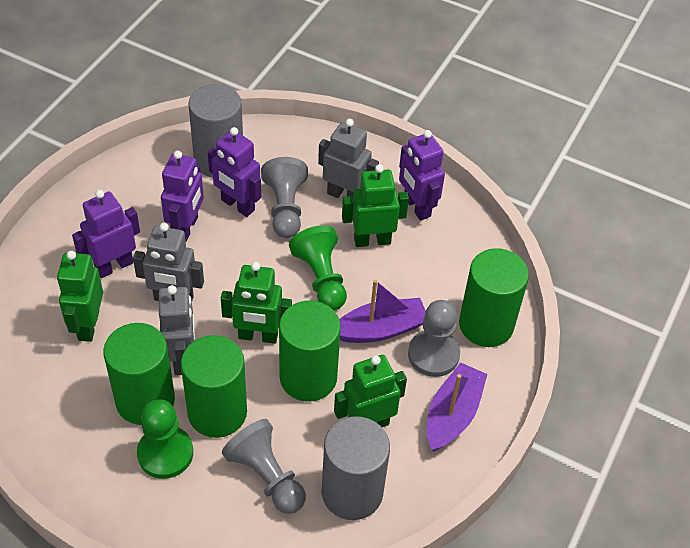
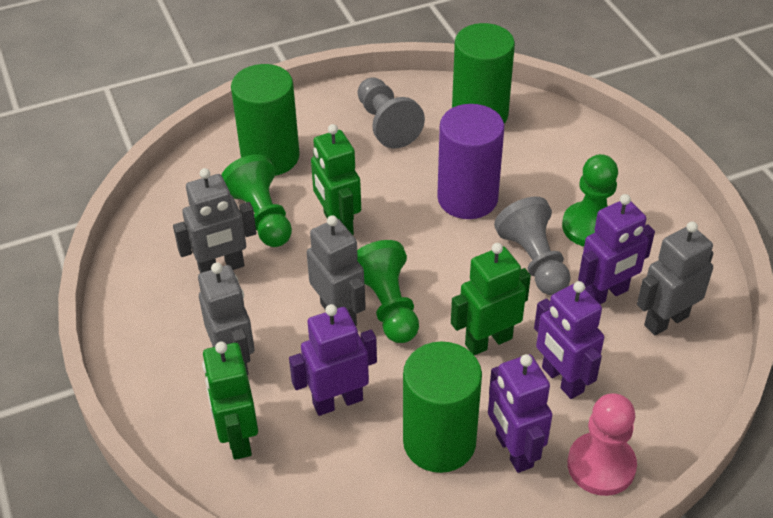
green cylinder: [103,323,175,425] [181,335,247,438] [279,301,341,402] [459,249,529,347] = 4 -> [231,64,300,176] [403,342,482,473] [452,23,515,124] = 3
green pawn: [137,399,193,479] [289,225,347,310] = 2 -> [222,154,292,247] [357,240,419,343] [562,154,618,246] = 3
green robot: [57,251,103,342] [221,262,292,344] [334,355,407,427] [342,164,409,247] = 4 -> [202,341,258,460] [311,124,361,235] [451,243,531,356] = 3
grey cylinder: [188,84,243,178] [322,416,390,520] = 2 -> none = 0
grey pawn: [222,419,306,514] [261,157,308,238] [408,300,460,377] = 3 -> [358,77,425,149] [494,197,571,295] = 2
grey robot: [133,223,204,301] [159,285,195,375] [318,119,379,198] = 3 -> [173,168,257,273] [198,262,255,375] [307,215,366,326] [637,221,714,335] = 4
pink pawn: none = 0 -> [567,393,637,496] = 1
purple boat: [339,280,426,343] [427,362,487,451] = 2 -> none = 0
purple cylinder: none = 0 -> [437,104,504,219] = 1

